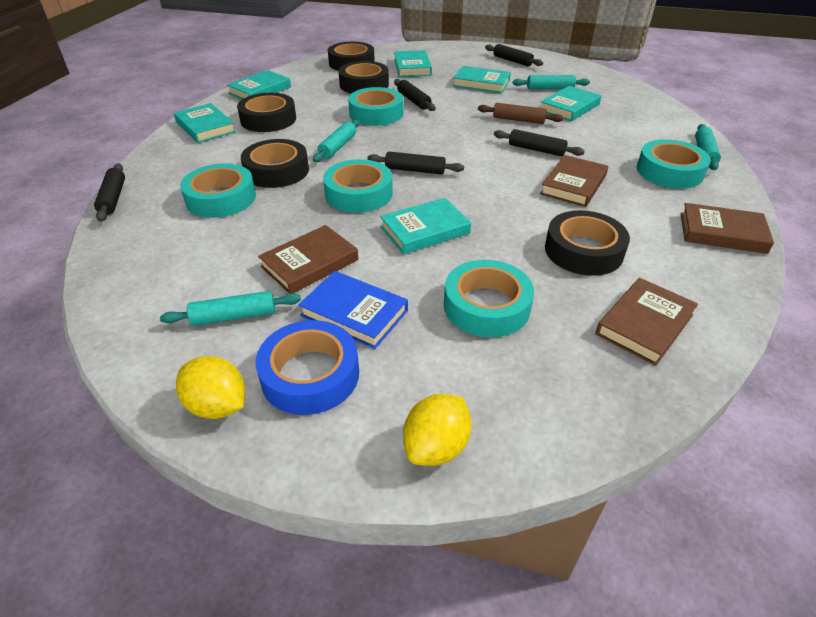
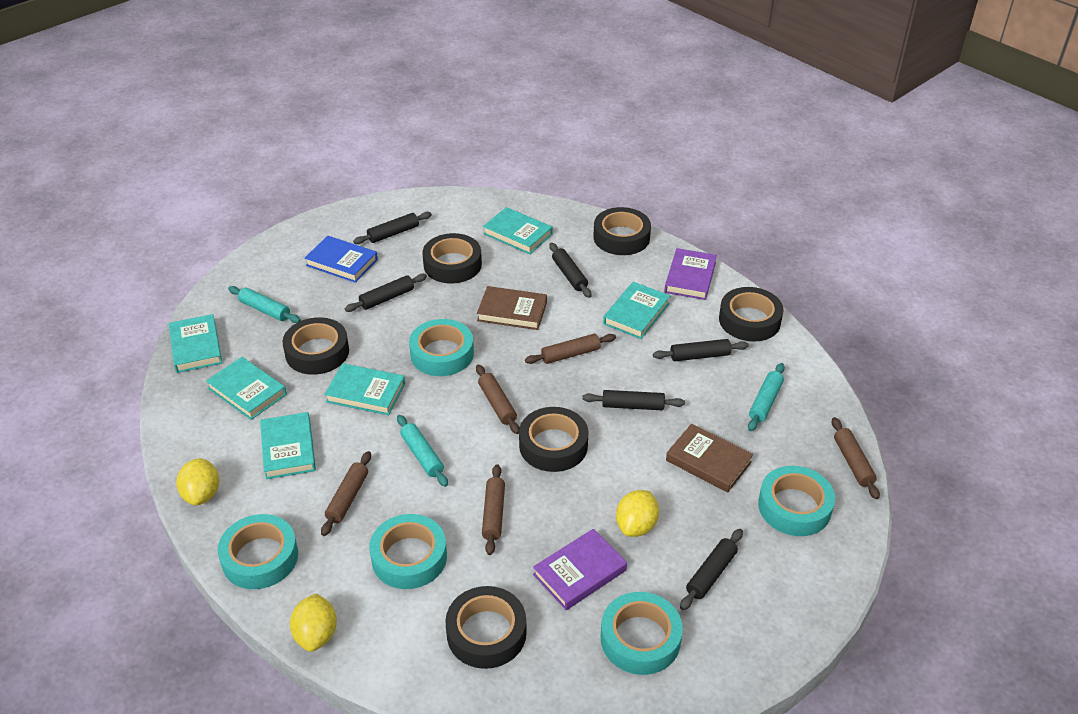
black rolling pin: [94,163,125,222] [367,152,464,174] [394,79,436,111] [485,44,543,66] [494,129,585,156] = 5 -> [345,274,427,312] [353,212,432,244] [549,243,591,298] [582,390,685,410] [653,339,749,361] [680,529,743,610] = 6
black tape: [237,93,296,132] [241,139,309,188] [328,42,375,70] [338,61,389,94] [545,210,630,276] = 5 -> [283,317,349,375] [422,233,482,283] [445,586,527,669] [519,407,589,472] [593,207,651,255] [719,287,783,342] = 6
blue tape: [256,320,359,415] = 1 -> none = 0
brown book: [258,225,358,294] [540,155,608,207] [595,278,698,365] [680,203,774,254] = 4 -> [477,286,547,330] [666,424,753,492] = 2
brown rolling pin: [478,103,563,124] = 1 -> [321,451,371,536] [476,365,520,434] [482,464,505,555] [525,334,616,364] [832,417,880,499] = 5
purple book: none = 0 -> [533,529,627,610] [665,248,717,300] = 2
turquoise rolling pin: [160,291,301,326] [313,119,359,162] [513,75,590,89] [695,124,721,170] = 4 -> [228,286,301,323] [397,415,448,487] [748,363,785,431] = 3
yellow lemon: [176,356,245,419] [403,394,472,466] = 2 -> [176,458,219,506] [290,593,337,652] [616,490,659,537] = 3

